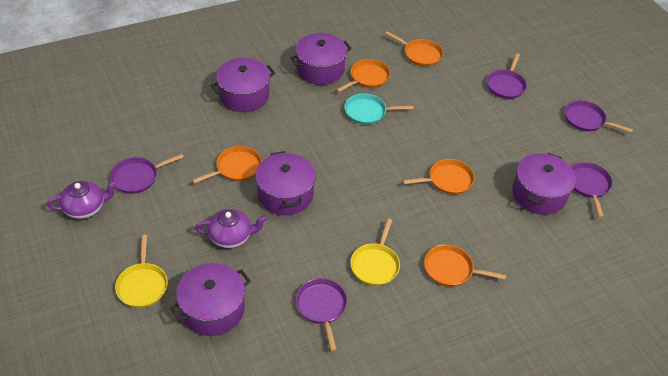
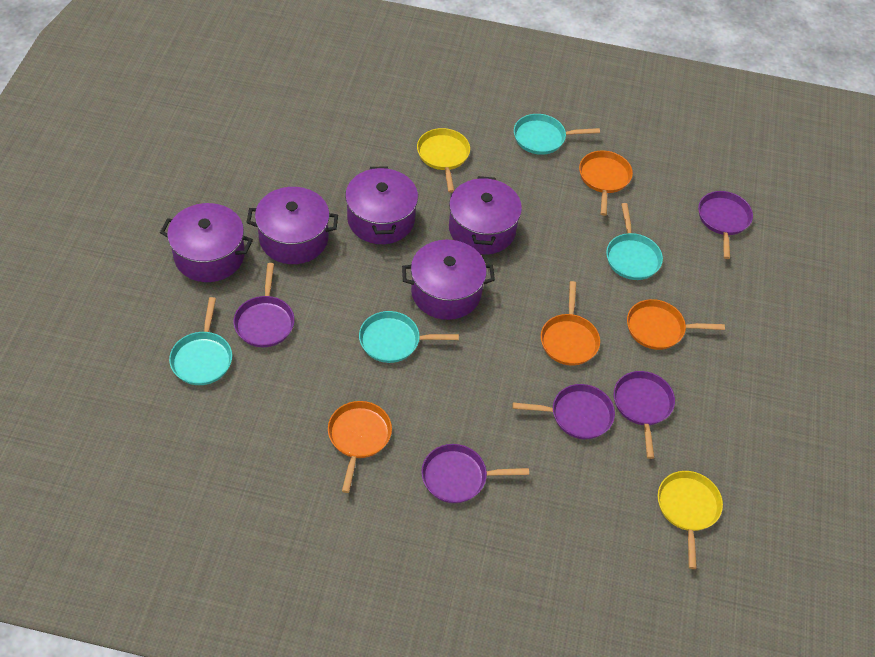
orange pan: [192,146,262,184] [336,59,390,92] [385,31,443,67] [403,159,475,195] [424,244,506,287] = 5 -> [328,401,392,493] [541,281,600,366] [579,150,633,216] [627,299,725,350] = 4
purple teapot: [47,180,118,219] [195,209,267,248] = 2 -> none = 0
turquoise pan: [344,93,414,125] = 1 -> [169,297,232,385] [359,311,459,363] [514,114,600,155] [606,203,663,280] = 4

